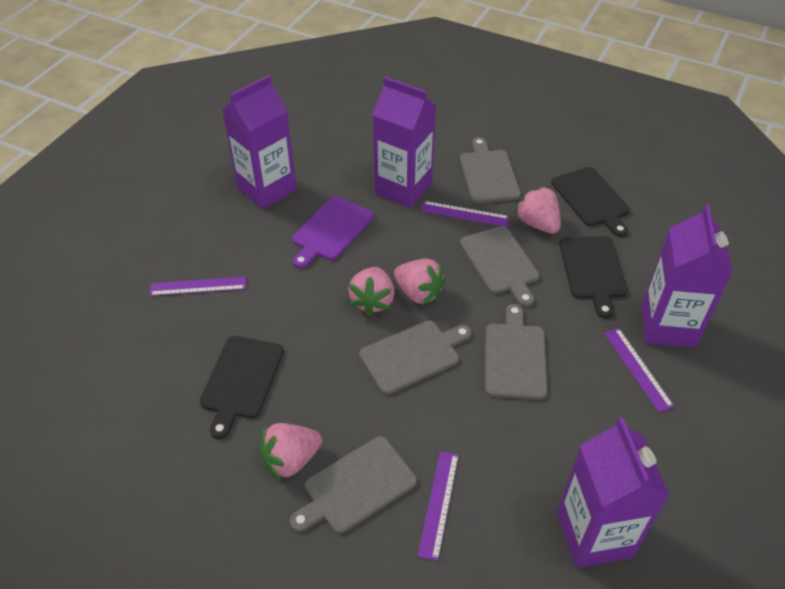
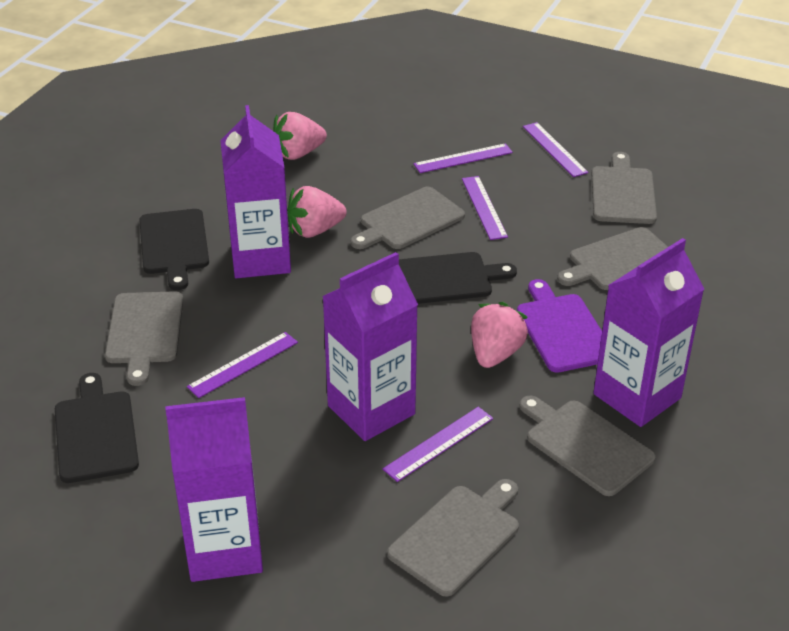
grey cutting board: [290,436,417,534] [359,321,472,395] [460,137,521,203] [460,226,539,307] [485,304,547,400] = 5 -> [105,291,183,386] [351,187,465,249] [387,479,519,597] [519,396,656,496] [557,227,668,290] [591,152,657,224] = 6
pink strawberry: [260,423,322,481] [348,267,395,316] [394,259,446,305] [514,186,561,234] = 4 -> [273,112,327,160] [287,186,347,238] [471,302,528,368] = 3
purple ruler: [149,277,246,296] [418,451,459,561] [421,201,510,227] [604,328,674,412] = 4 -> [187,332,298,398] [383,407,493,482] [414,143,513,173] [462,176,508,240] [523,122,588,177] = 5

